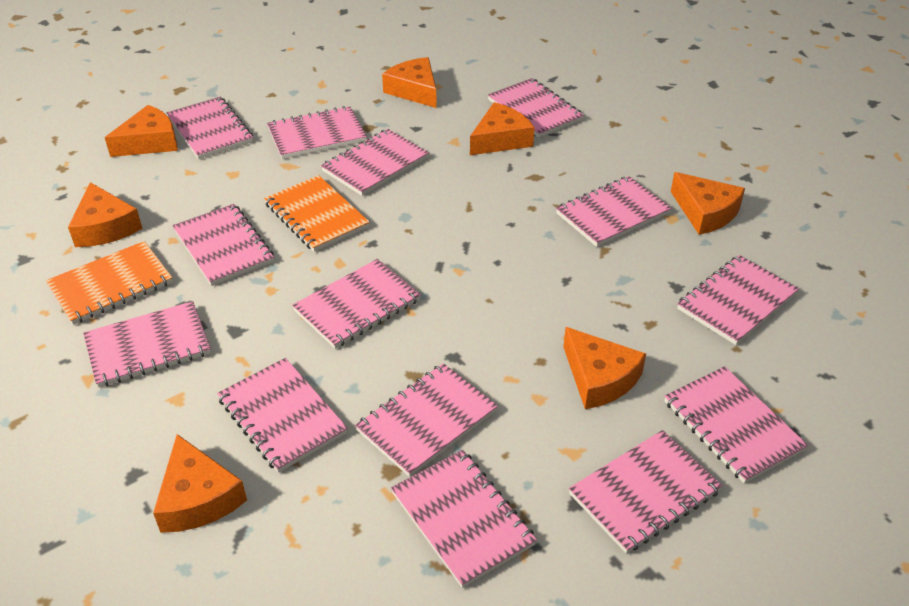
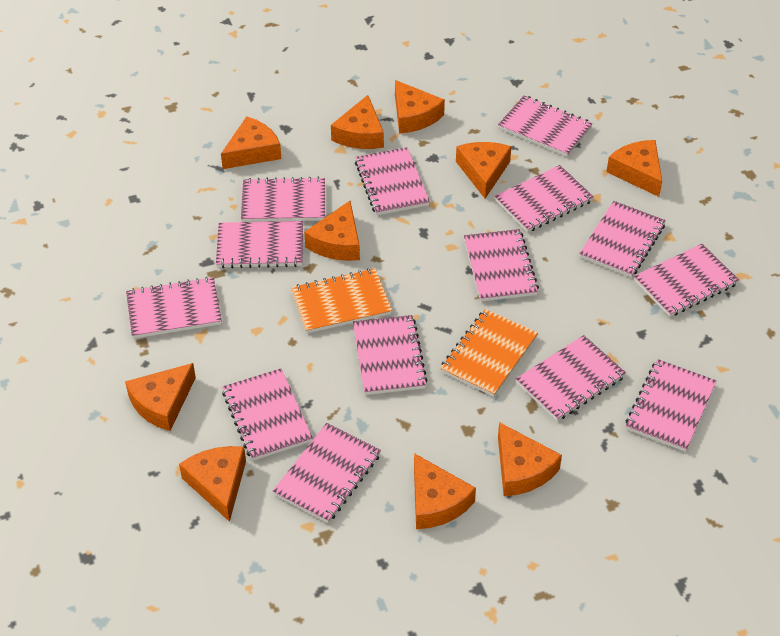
orange cheese: [68,182,143,247] [105,105,178,157] [153,434,247,533] [382,57,437,108] [470,102,534,155] [563,327,646,409] [671,172,745,235] = 7 -> [125,363,196,431] [179,446,246,522] [221,116,281,169] [304,201,360,261] [331,95,384,149] [395,80,445,134] [414,453,476,529] [456,142,512,198] [498,422,562,496] [606,140,662,197] = 10

